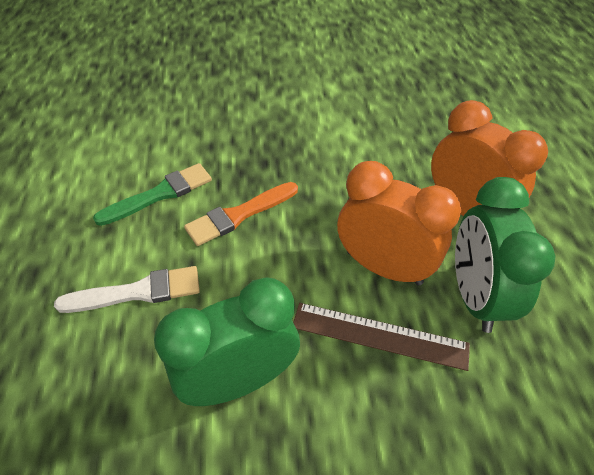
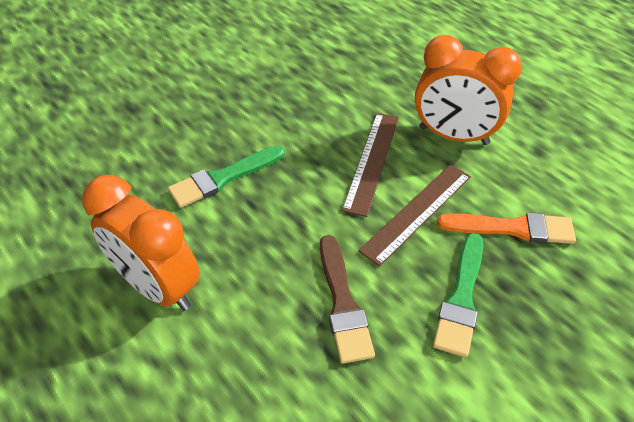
brown brush: none = 0 -> [320,235,375,364] = 1
brown ruler: [293,303,470,371] = 1 -> [342,113,399,217] [358,164,471,266] = 2
green brush: [93,163,212,226] = 1 -> [168,145,285,208] [433,233,484,357] = 2
green clock: [154,277,300,406] [455,177,556,333] = 2 -> none = 0
white brush: [54,266,200,313] = 1 -> none = 0

